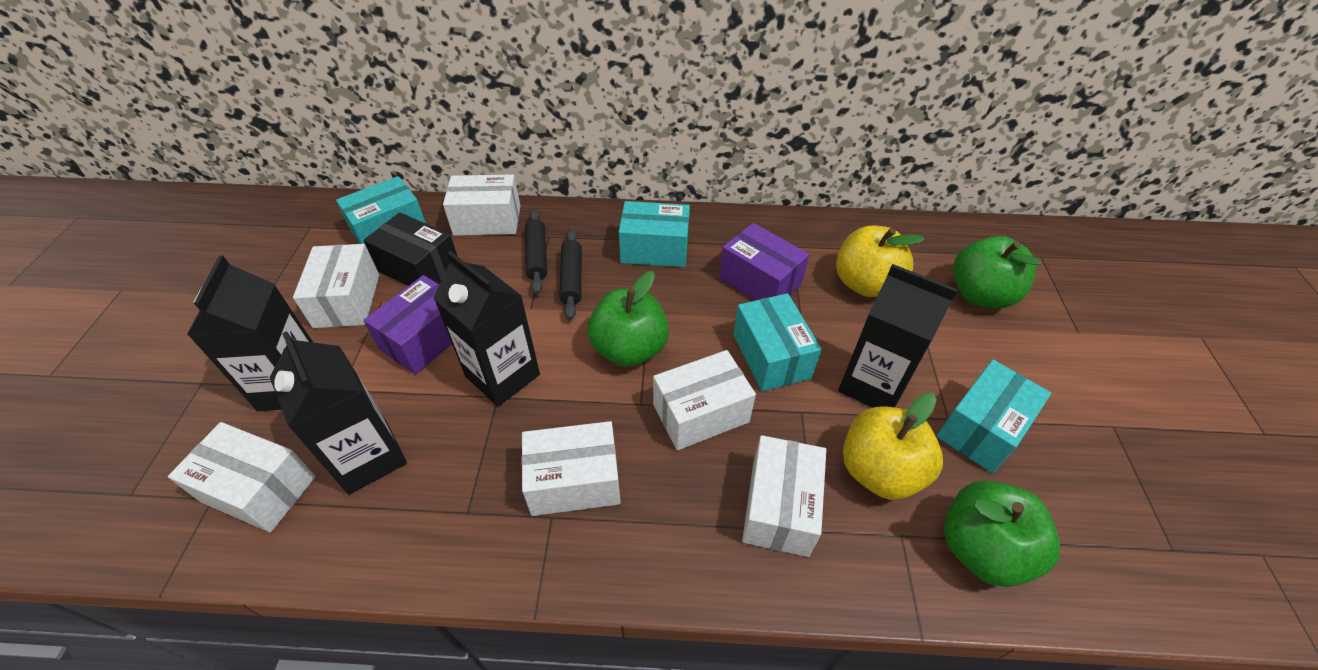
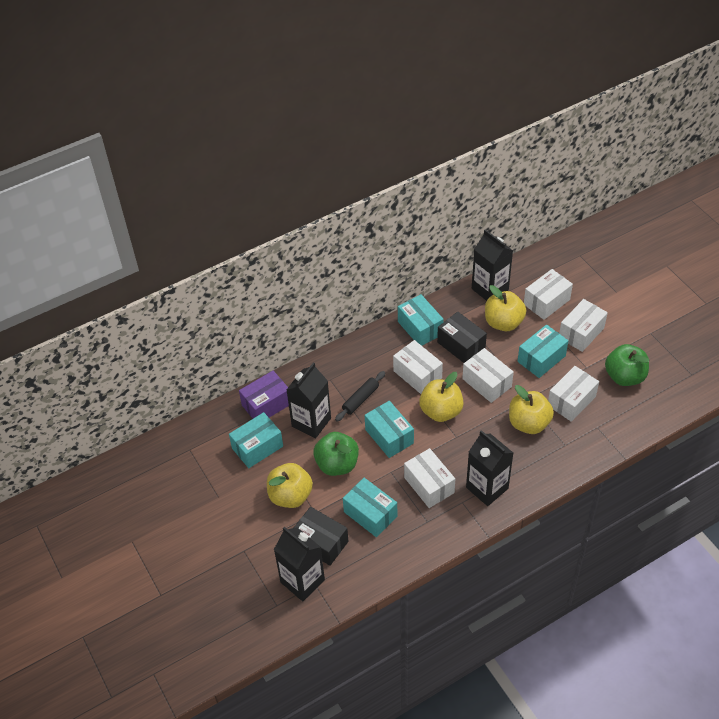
black box: [363,212,457,286] = 1 -> [294,507,348,566] [437,312,487,363] = 2
black rolling pin: [525,209,547,294] [559,229,582,320] = 2 -> [335,371,385,422] = 1
green apple: [587,271,669,367] [944,481,1060,587] [953,236,1042,309] = 3 -> [313,432,359,476] [605,344,649,386] = 2
purple box: [364,275,452,375] [719,223,809,300] = 2 -> [239,371,289,418] = 1
turquoise box: [336,176,426,254] [619,201,690,267] [733,293,822,391] [937,360,1051,473] = 4 -> [229,412,283,468] [343,478,397,537] [365,401,414,458] [398,294,444,346] [518,325,568,378] = 5
yellow apple: [836,226,925,297] [843,393,943,500] = 2 -> [267,463,313,508] [419,372,464,422] [485,285,526,331] [509,385,554,434] = 4

